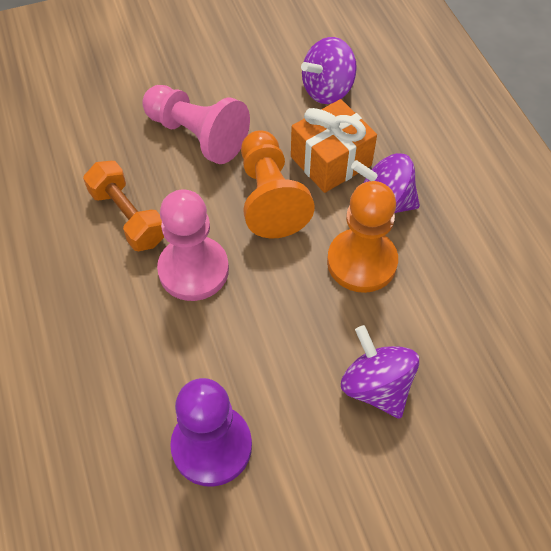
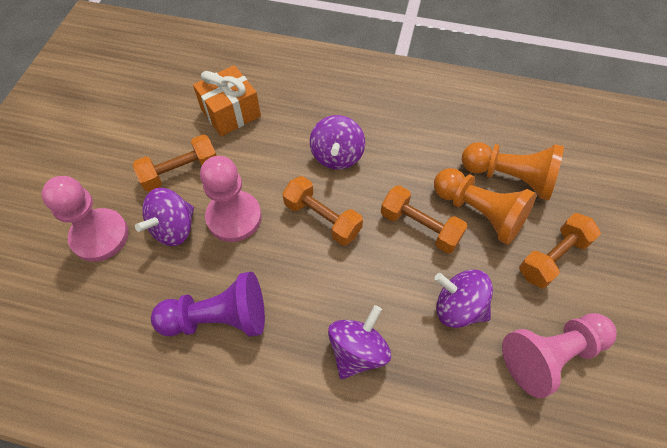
orange dumbbell: [83,161,164,251] = 1 -> [133,135,217,192] [282,176,363,246] [381,185,468,253] [519,213,601,288] = 4
pink pawn: [142,85,250,164] [157,189,229,301] = 2 -> [42,176,129,262] [200,156,262,242] [502,313,617,398] = 3
purple spinning top: [301,37,357,104] [341,325,419,419] [351,153,420,213] = 3 -> [135,188,194,246] [310,115,365,170] [328,305,391,379] [434,269,493,328] = 4

